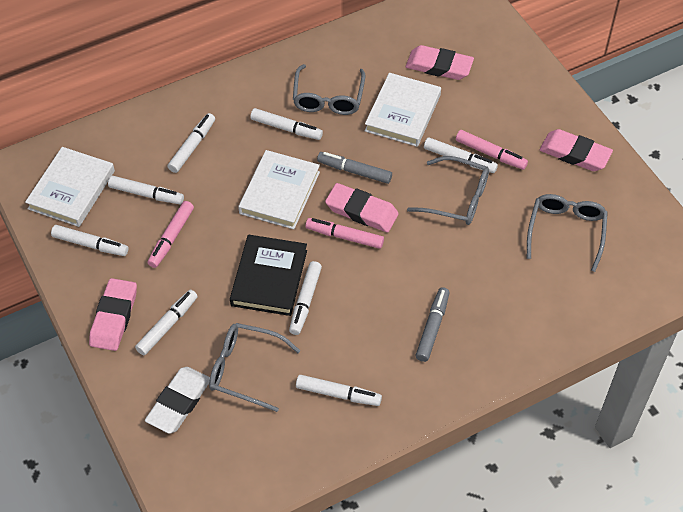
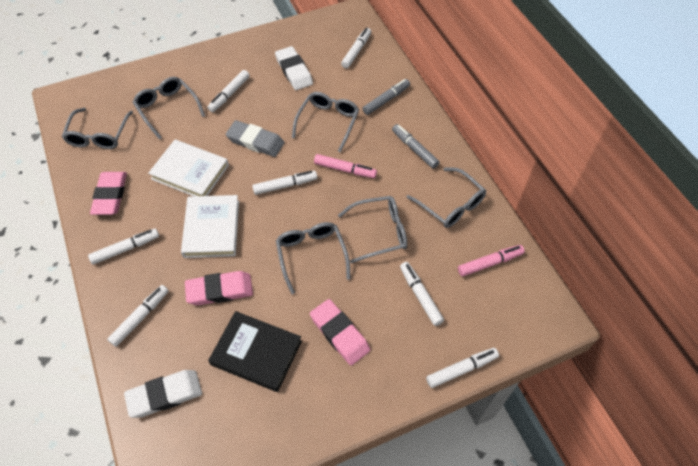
grey eraser: none = 0 -> [226,120,284,157] = 1
grey glasses: [209,323,300,412] [293,64,365,115] [407,156,489,225] [527,194,608,272] = 4 -> [62,108,133,149] [133,77,205,139] [276,222,351,294] [292,92,359,152] [338,196,407,263] [406,167,486,228] = 6
pink eraser: [89,278,137,351] [325,183,399,232] [406,45,474,80] [540,129,613,171] = 4 -> [90,172,127,215] [185,271,253,305] [310,299,370,365] = 3
pink marker: [148,201,194,268] [305,218,384,249] [456,130,528,170] = 3 -> [314,154,377,178] [458,245,525,276] = 2
white book: [25,147,115,227] [238,150,320,229] [365,73,441,147] = 3 -> [148,139,229,196] [181,195,239,258] = 2
white eraser: [145,367,210,434] = 1 -> [124,370,202,418] [275,46,313,90] = 2
white marker: [51,225,129,256] [108,176,184,204] [135,290,198,355] [168,113,215,173] [250,108,323,140] [289,261,322,335] [296,375,382,406] [424,137,498,173] = 8 -> [88,228,159,265] [107,285,168,347] [207,70,250,112] [252,171,317,195] [341,28,371,68] [400,262,444,326] [426,348,499,388] = 7

